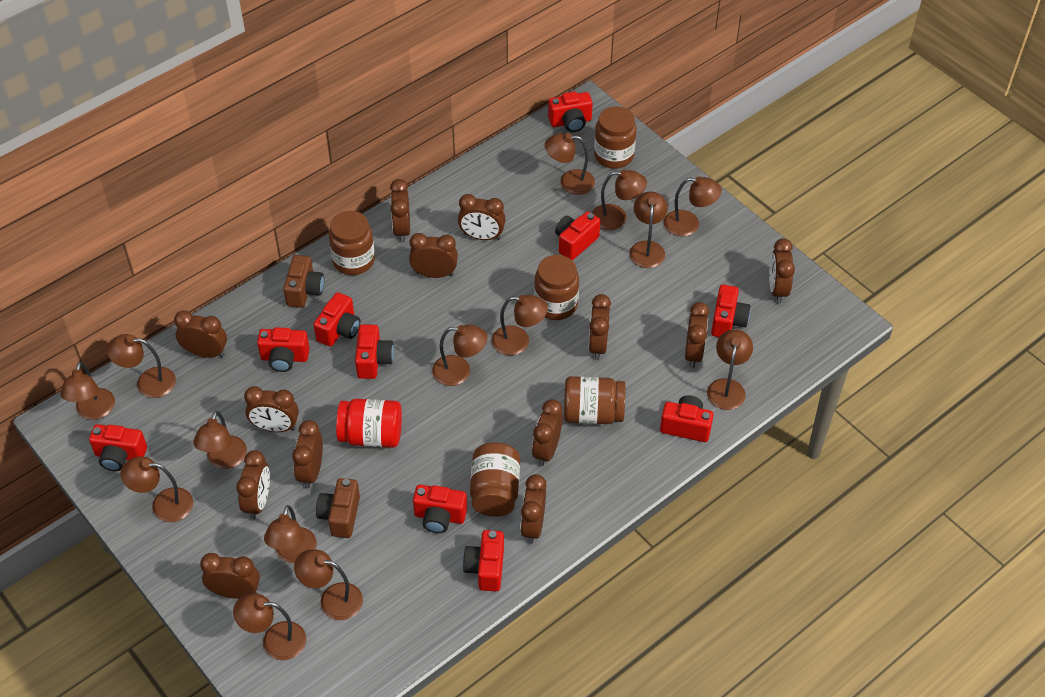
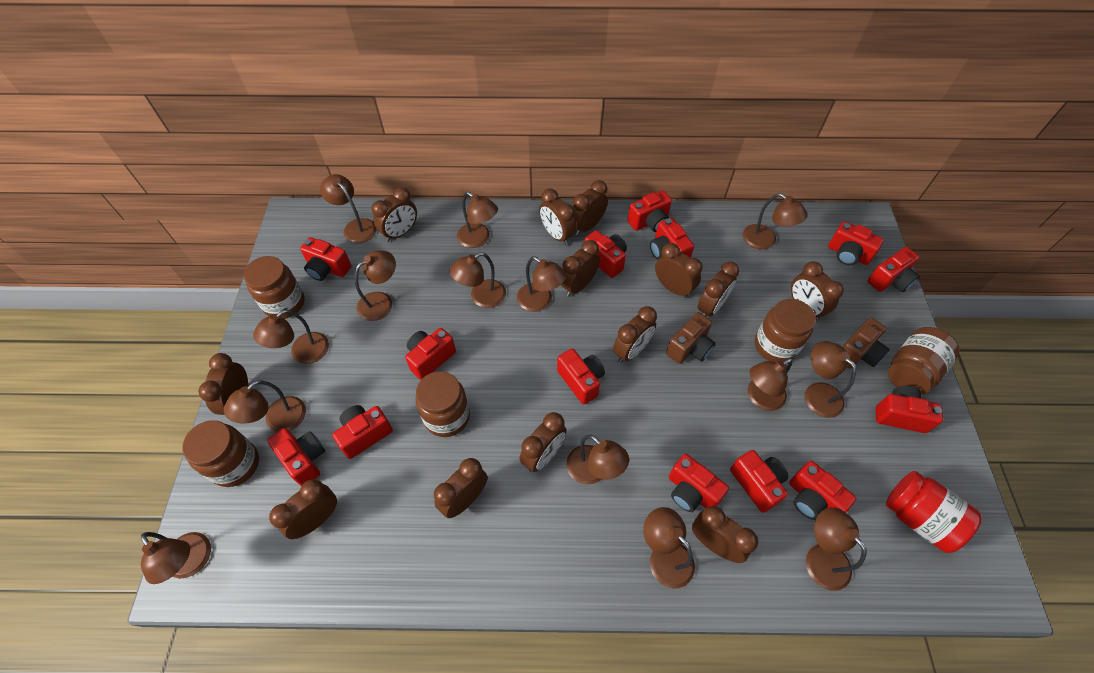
red camera: [89,424,147,471] [257,327,310,372] [313,292,360,347] [355,324,394,379] [413,485,467,533] [463,530,504,591] [548,91,593,132] [555,211,600,260] [660,395,714,442] [711,284,751,337] = 10 -> [267,428,325,486] [300,237,351,281] [332,405,393,459] [405,328,456,380] [557,349,605,405] [584,230,627,278] [627,190,672,232] [650,218,694,260] [669,454,729,512] [730,450,788,513] [789,461,857,520] [828,221,884,265] [867,247,920,292] [876,386,943,433] = 14

